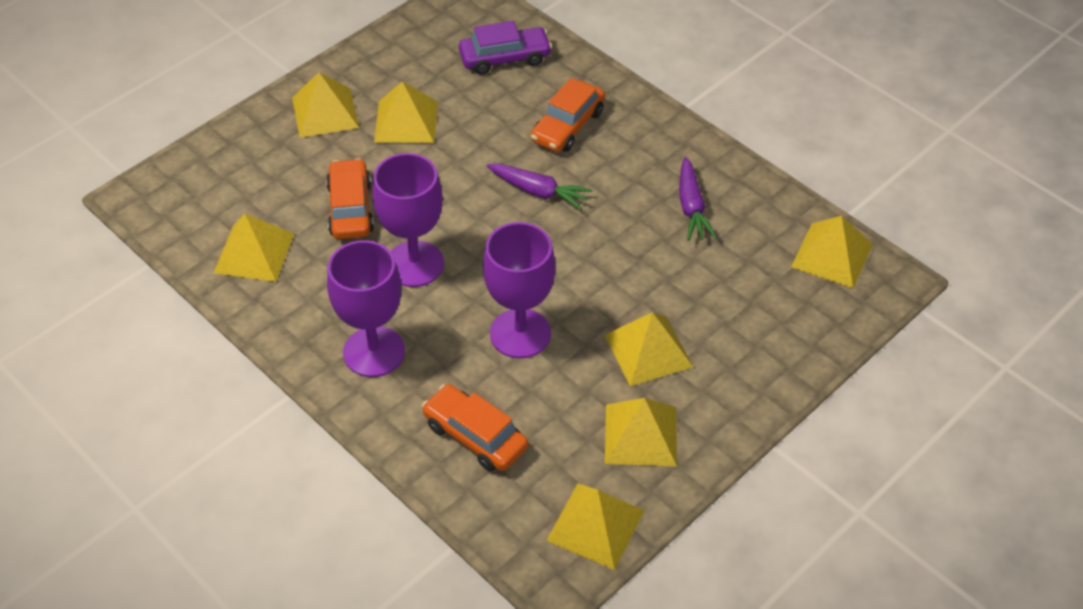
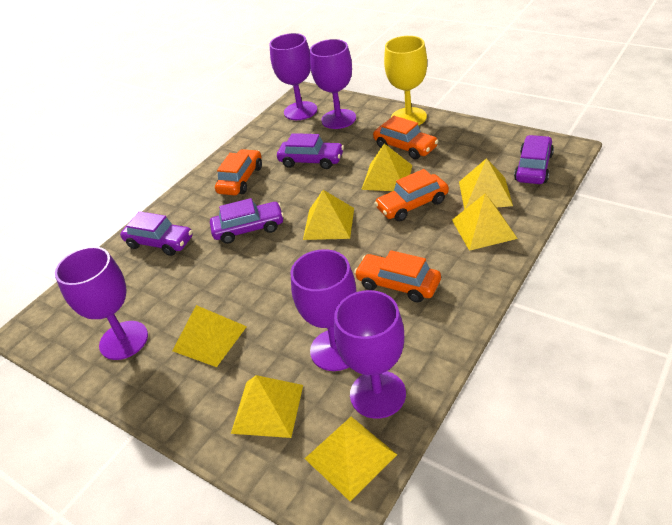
orange car: [326,158,374,239] [422,384,528,472] [531,78,605,152] = 3 -> [215,149,262,195] [354,250,441,303] [373,116,438,159] [374,169,449,221] = 4
purple car: [459,21,552,75] = 1 -> [120,211,193,256] [210,198,284,244] [277,133,344,169] [514,135,554,184] = 4
purple carrot: [487,164,592,210] [679,157,717,241] = 2 -> none = 0
purple goblet: [327,240,405,377] [372,153,444,287] [483,222,556,358] = 3 -> [55,246,148,360] [269,33,317,120] [291,249,356,371] [310,39,356,129] [334,290,406,419] = 5
yellow goblet: none = 0 -> [384,36,427,126] = 1

